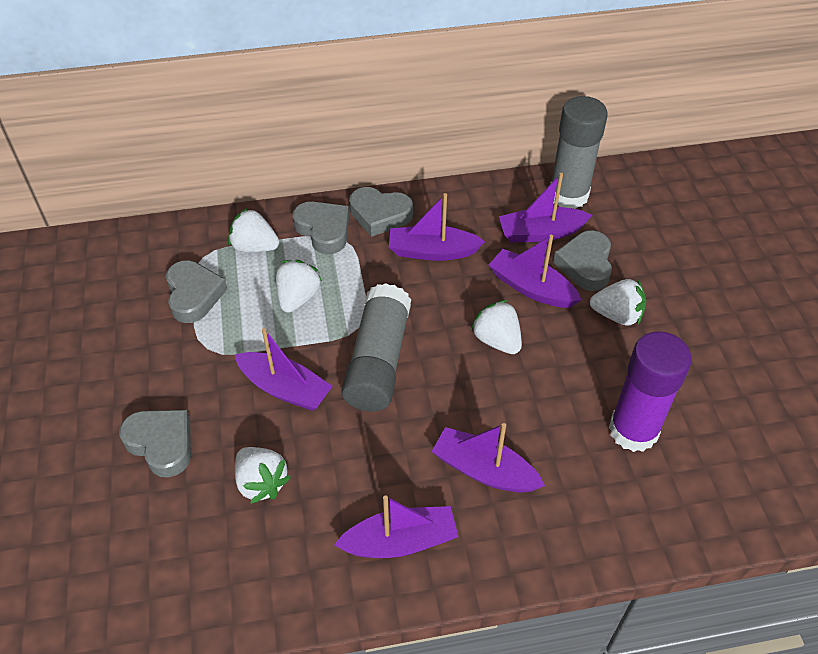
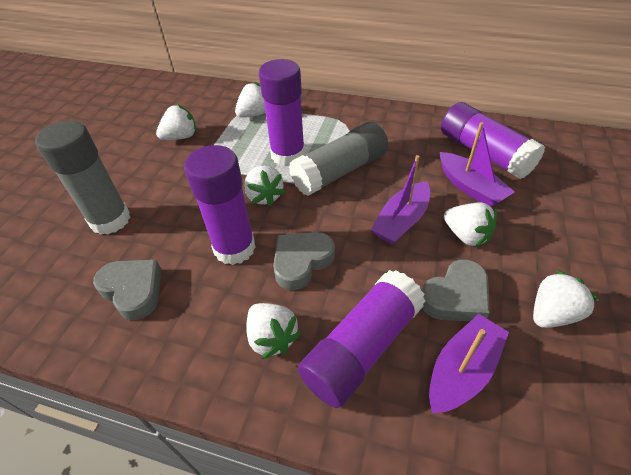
grey heart: [119,410,191,478] [166,260,227,323] [293,202,349,254] [349,187,413,237] [553,230,612,291] = 5 -> [93,260,161,320] [273,232,335,290] [422,259,490,321] = 3
purple boat: [234,328,332,411] [334,495,459,558] [389,193,485,261] [431,423,545,493] [489,235,581,308] [499,173,592,242] = 6 -> [371,155,430,245] [429,314,509,413] [440,122,515,207] = 3
purple glue stick: [609,331,692,452] = 1 -> [184,145,256,265] [259,59,305,166] [298,270,425,408] [441,102,545,179] = 4
white strawberry: [228,208,279,252] [235,447,291,504] [276,260,322,313] [470,300,522,354] [590,279,646,325] = 5 -> [156,105,197,140] [235,82,266,118] [244,166,285,206] [246,303,301,360] [444,202,497,248] [533,270,599,328] = 6

